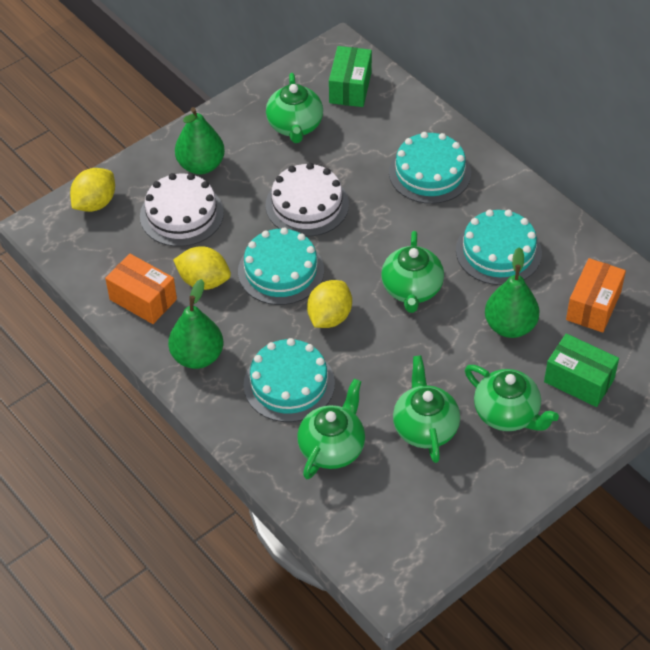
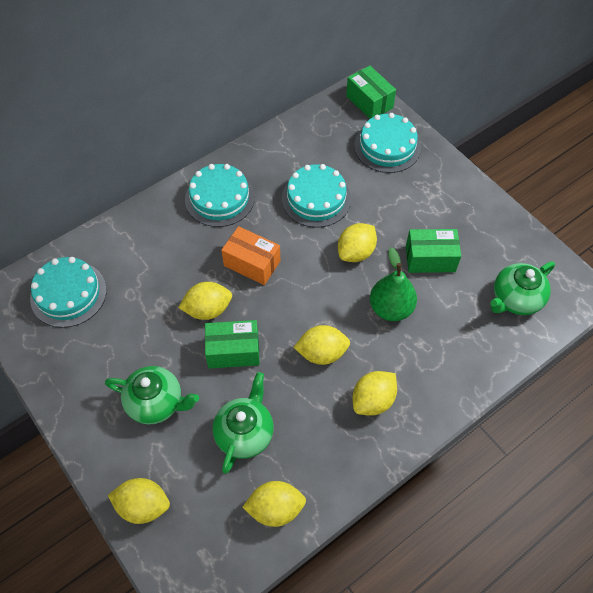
green box: [329,46,372,107] [544,333,619,407] = 2 -> [205,320,260,369] [346,66,396,119] [406,229,461,273] = 3
green pear: [168,279,223,369] [175,107,225,174] [485,247,540,338] = 3 -> [370,248,417,321] = 1
green teapot: [266,73,323,143] [297,379,365,479] [381,231,444,313] [393,355,460,463] [465,365,559,431] = 5 -> [105,366,199,424] [213,372,274,474] [490,262,555,315] = 3
orange box: [105,254,177,324] [566,258,626,333] = 2 -> [221,226,280,285] = 1
white cake: [140,173,224,247] [266,163,349,237] = 2 -> none = 0
yellow lemon: [70,168,115,212] [173,246,231,290] [307,280,352,328] = 3 -> [108,478,170,524] [178,282,232,320] [242,481,306,527] [293,325,350,365] [338,223,377,262] [353,371,397,416] = 6

